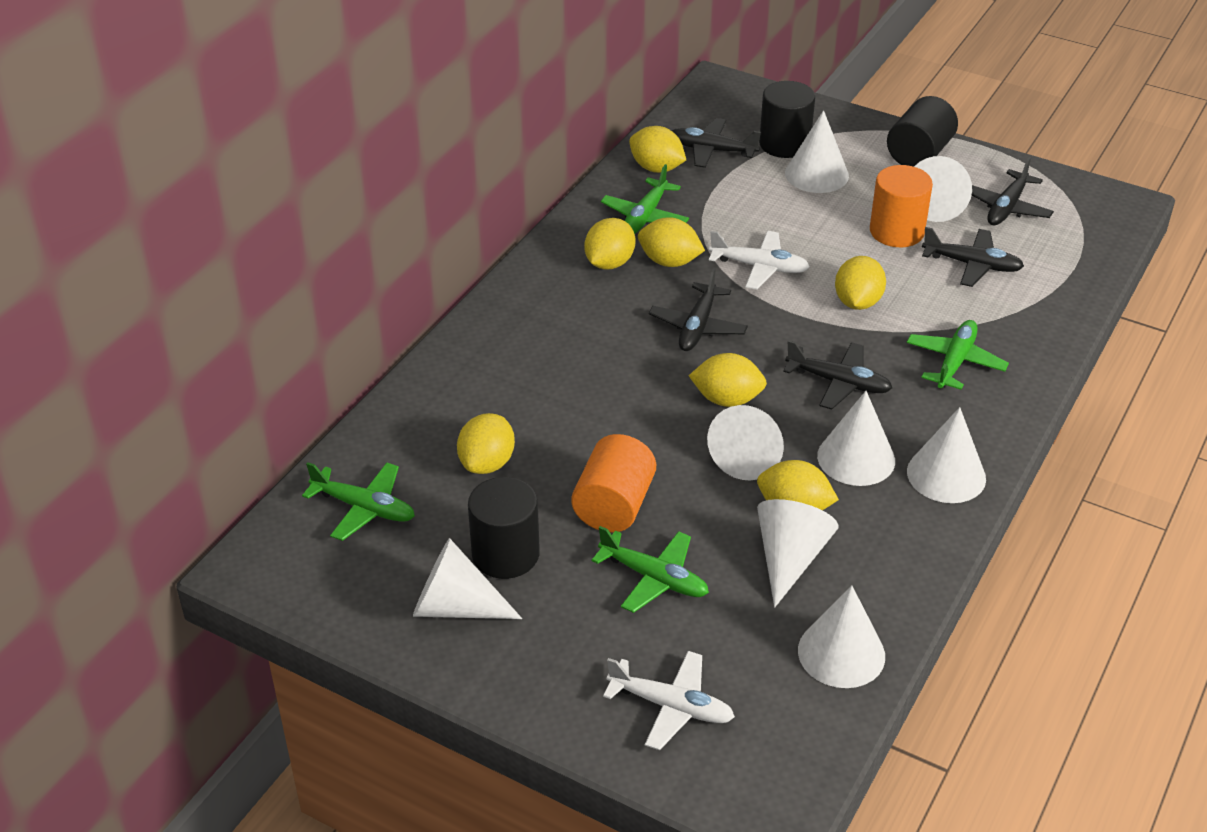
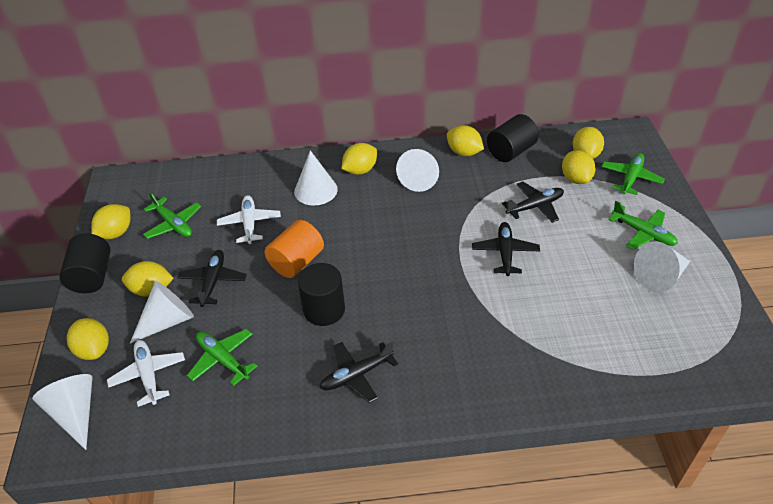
black plane: [649,268,748,351] [672,118,761,168] [783,340,892,409] [922,227,1024,287] [972,157,1054,225] = 5 -> [178,250,247,307] [320,341,398,403] [472,222,540,276] [502,182,564,223] = 4
orange cylinder: [571,434,656,533] [870,165,933,247] = 2 -> [264,220,324,278] = 1
white cone: [413,538,522,619] [707,405,784,480] [757,499,839,608] [785,110,849,193] [798,585,885,688] [817,391,895,486] [907,407,986,503] [914,156,972,222] = 8 -> [32,374,93,450] [130,281,194,344] [294,150,338,206] [396,149,439,192] [634,241,690,292] = 5

